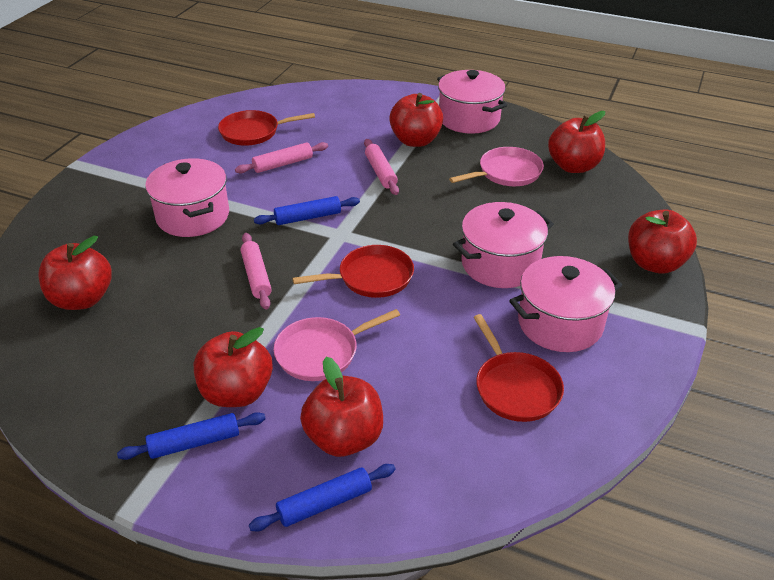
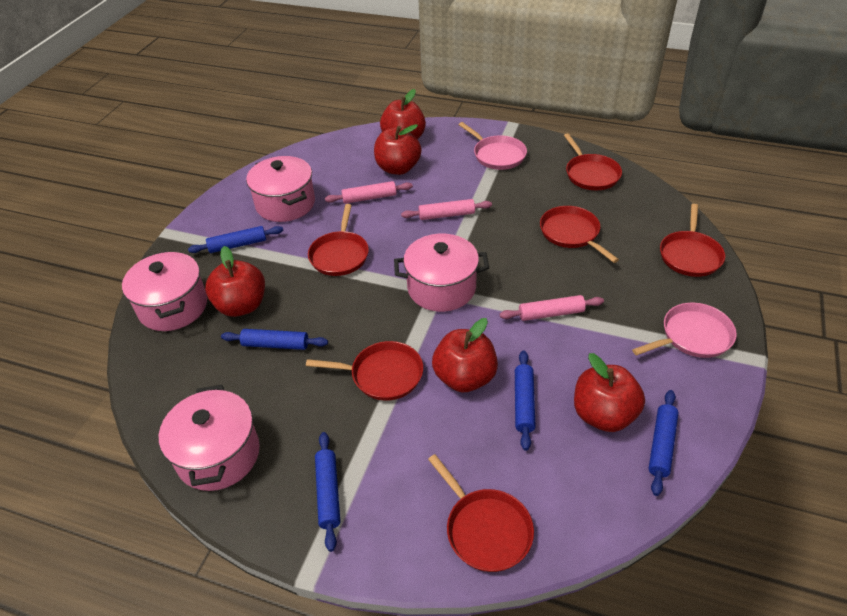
blue rolling pin: [117,412,266,460] [249,464,396,531] [254,196,360,225] = 3 -> [188,226,283,253] [221,329,328,350] [315,432,340,552] [515,350,536,451] [648,390,679,496] = 5
red apple: [38,236,112,310] [194,327,273,407] [300,357,383,457] [389,93,443,147] [548,111,605,173] [628,210,697,274] = 6 -> [205,246,265,317] [374,124,421,175] [380,89,426,139] [432,318,498,392] [574,353,645,432] = 5
red pan: [218,110,315,146] [292,245,414,298] [473,314,564,422] = 3 -> [306,341,423,401] [308,204,369,276] [428,454,534,572] [540,206,619,263] [564,133,622,190] [660,204,725,277] = 6

